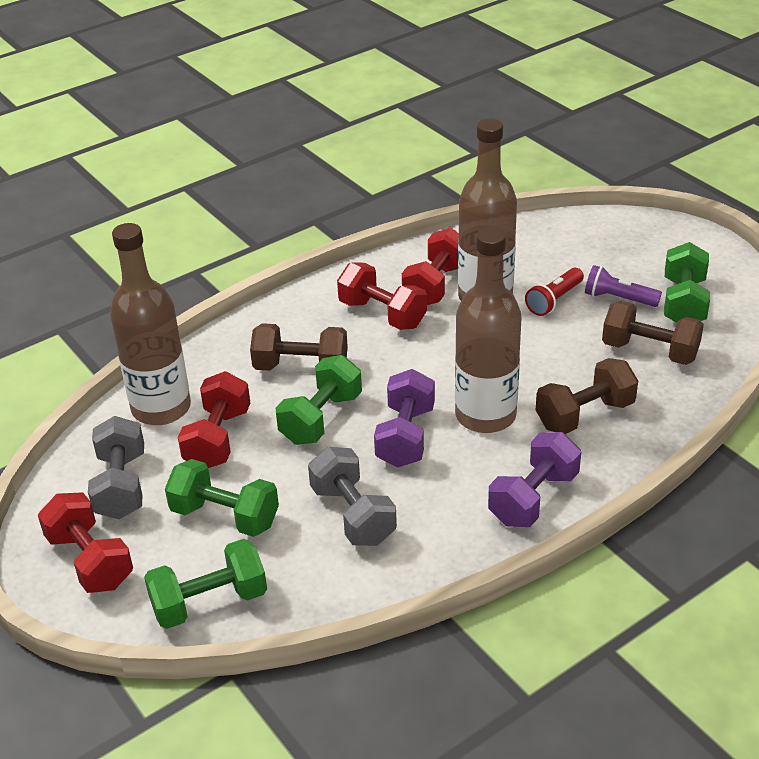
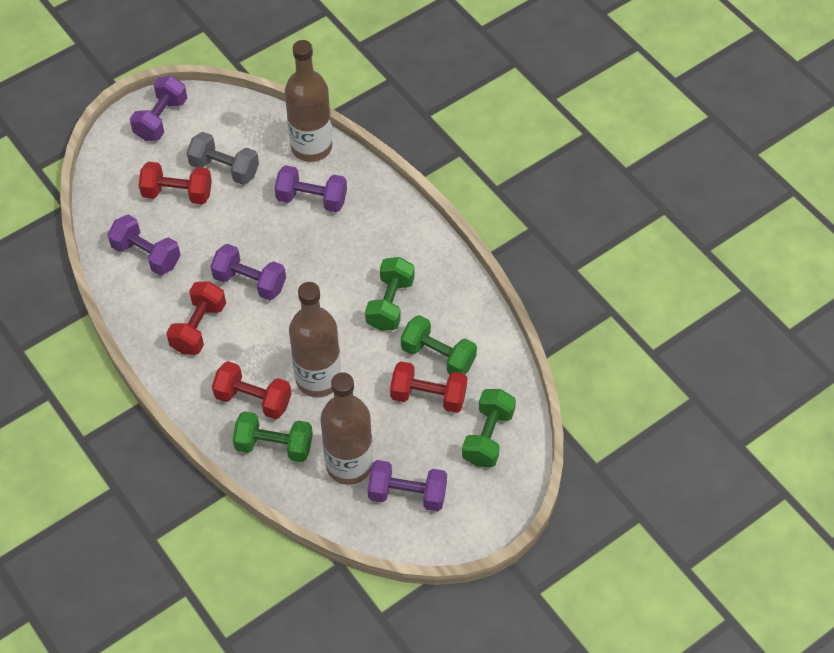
brown dumbbell: [250,323,348,371] [536,358,638,434] [602,301,704,365] = 3 -> none = 0
grey dumbbell: [88,416,144,519] [308,447,397,546] = 2 -> [187,132,259,185] = 1
purple dumbbell: [374,369,435,468] [488,432,581,527] = 2 -> [107,215,181,275] [130,76,187,141] [210,244,286,301] [275,165,347,212] [368,460,447,511] = 5
purple flashlight: [585,265,662,307] = 1 -> none = 0
red flashlight: [525,268,584,316] = 1 -> none = 0

